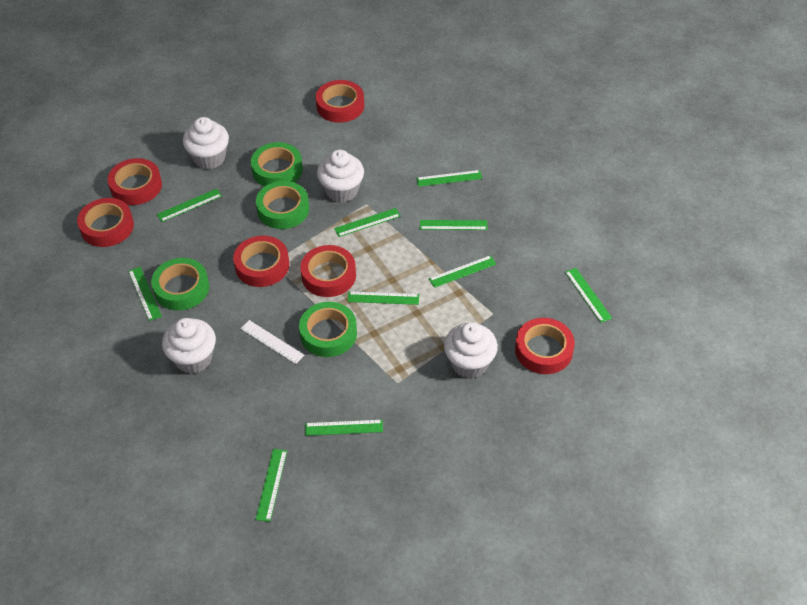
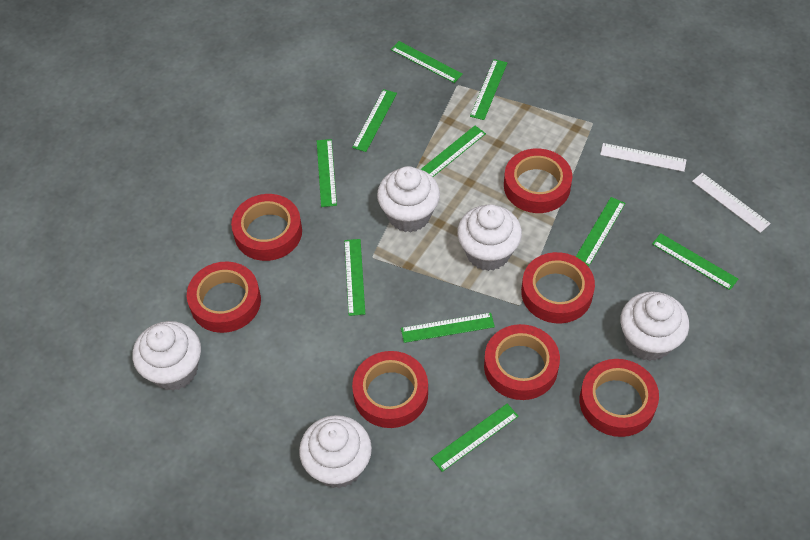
green tape: [151,258,209,310] [251,142,303,187] [256,181,309,229] [299,302,357,357] = 4 -> none = 0
red tape: [77,198,134,247] [108,158,162,205] [233,236,289,287] [300,245,356,297] [316,80,364,123] [515,318,575,374] = 6 -> [187,262,261,333] [231,194,302,261] [352,351,428,428] [484,324,560,400] [504,148,572,213] [521,252,595,323] [580,359,659,437] = 7
white cupcake: [162,318,216,374] [183,117,229,169] [317,150,364,203] [444,322,498,378] = 4 -> [133,321,201,391] [299,415,372,488] [377,166,440,233] [457,204,522,271] [620,292,689,361] = 5
white ruler: [241,320,305,364] = 1 -> [600,143,687,172] [692,173,771,233] = 2

